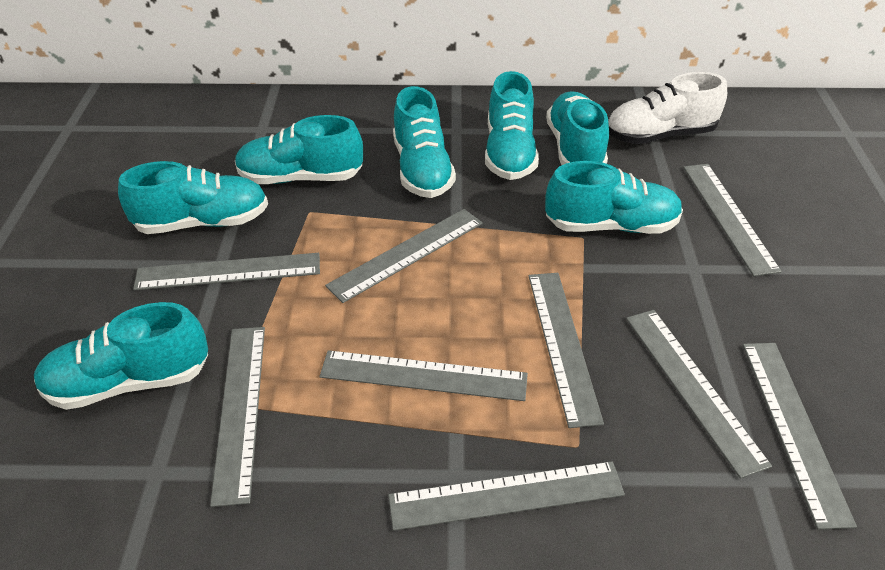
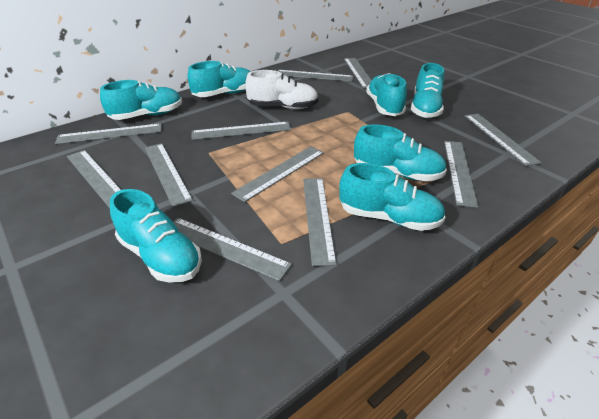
grey ruler: [133,253,320,290] [210,327,265,507] [319,350,528,401] [325,209,483,303] [388,461,625,531] [529,273,604,428] [626,310,772,479] [683,164,782,276] [743,343,857,530] = 9 -> [55,123,161,144] [67,150,121,208] [145,143,193,207] [173,218,292,281] [192,122,291,140] [231,146,324,202] [277,70,353,82] [303,178,337,266] [344,58,371,89] [444,141,478,208] [465,114,542,166] = 11

